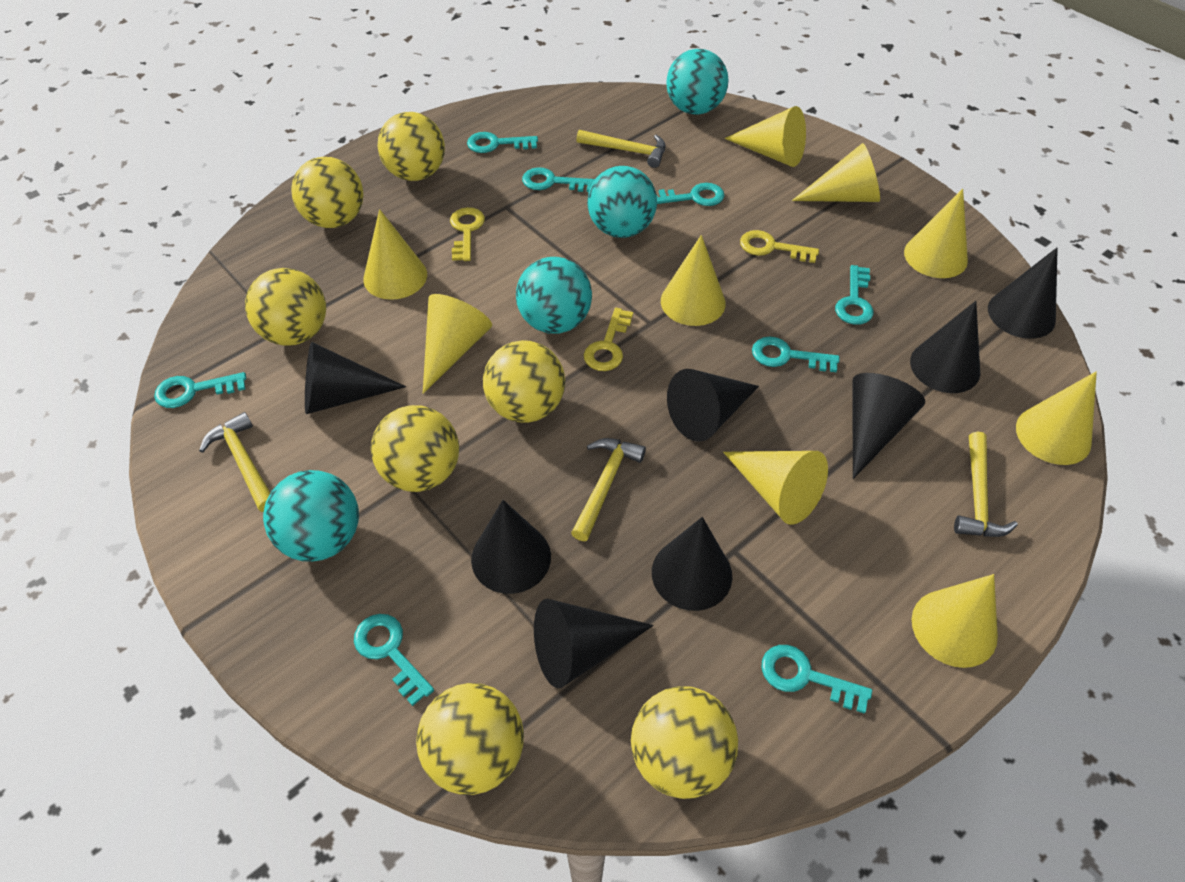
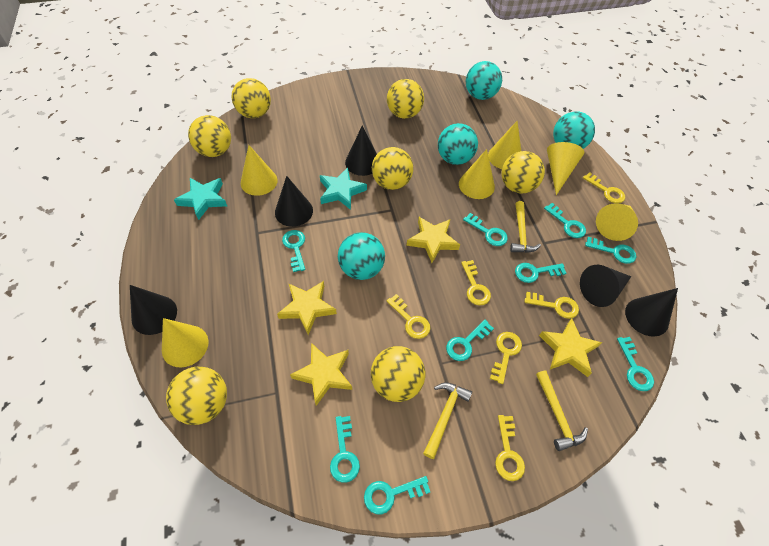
black cone: [305,342,406,414] [471,500,551,594] [534,599,654,688] [652,517,732,611] [667,369,759,442] [853,373,925,479] [910,301,980,393] [988,247,1058,339] = 8 -> [130,285,177,335] [275,176,313,227] [345,126,377,176] [580,265,631,307] [625,288,678,337] = 5
turquoise key: [154,372,246,408] [354,614,434,706] [467,132,538,153] [522,167,595,192] [657,183,724,206] [752,336,839,372] [762,645,872,714] [835,265,873,325] = 8 -> [282,230,305,272] [330,416,360,483] [364,476,430,514] [446,320,494,361] [463,213,508,246] [515,263,566,283] [544,203,586,238] [585,237,636,264] [617,337,654,391] = 9
turquoise star: none = 0 -> [174,178,227,220] [320,167,367,210] = 2
yellow cone: [363,209,427,300] [423,294,492,394] [661,235,725,326] [723,451,828,525] [725,106,806,167] [792,143,880,202] [904,189,968,278] [912,574,998,668] [1016,372,1097,465] = 9 -> [162,318,208,367] [241,145,277,196] [459,149,495,199] [488,121,521,169] [547,142,584,195] [596,203,638,241] = 6
yellow hammer: [199,412,270,512] [571,438,646,541] [576,130,665,168] [954,432,1018,537] = 4 -> [423,382,472,459] [510,201,541,253] [536,371,588,451] = 3
yellow key: [450,207,485,261] [584,308,633,371] [740,230,819,263] = 3 -> [387,294,431,339] [461,260,491,305] [490,332,522,384] [495,415,525,481] [524,292,579,319] [583,172,625,203] = 6
yellow star: none = 0 -> [277,281,337,335] [290,343,352,406] [406,217,460,263] [539,318,602,377] = 4

